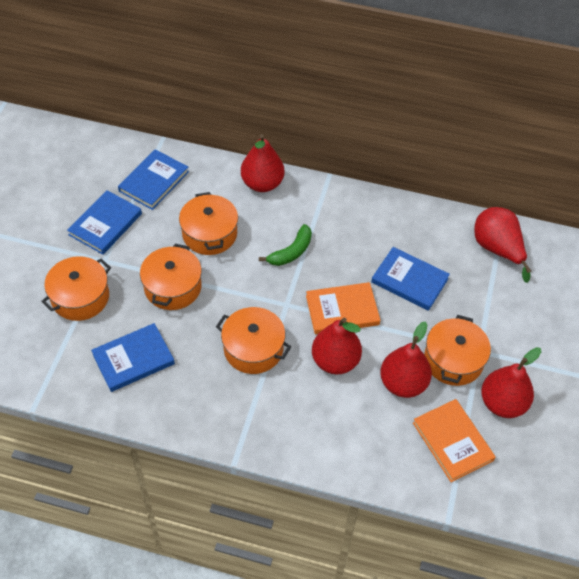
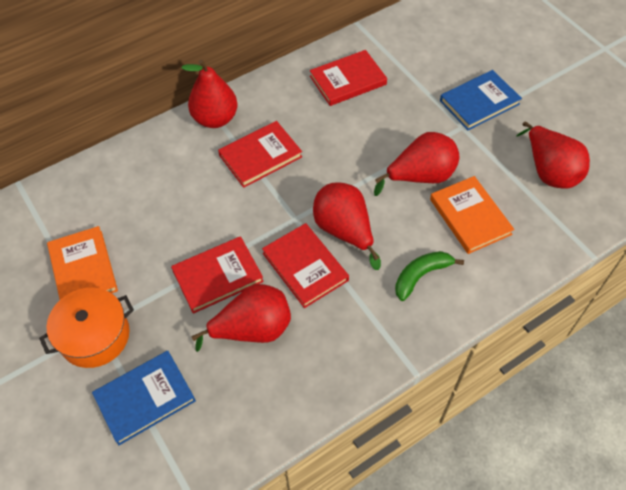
blue book: [67,190,142,255] [91,323,175,392] [118,149,189,210] [371,247,450,311] = 4 -> [92,351,196,445] [440,70,522,130] = 2
orange pot: [41,256,111,321] [140,244,202,310] [179,192,238,255] [216,307,291,374] [424,315,491,386] = 5 -> [39,288,134,368] = 1
red book: none = 0 -> [171,236,264,314] [218,121,302,188] [262,223,349,308] [310,50,387,106] = 4

